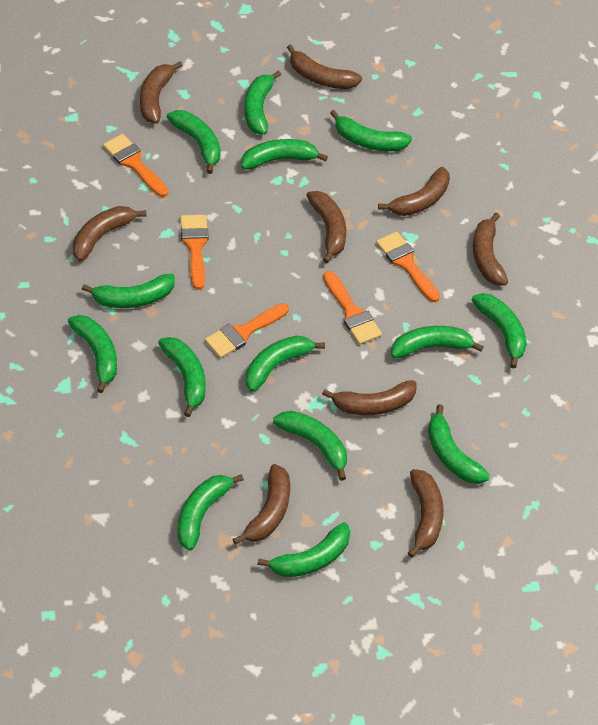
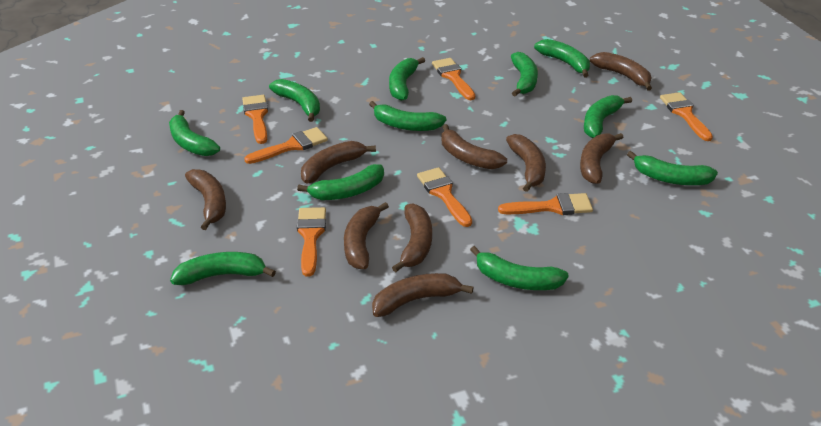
green banana: [68,315,117,393] [82,274,175,308] [158,337,206,417] [167,110,221,174] [177,474,244,551] [241,139,328,170] [244,71,281,135] [246,336,325,392] [257,522,351,577] [273,411,347,481] [330,110,412,151] [391,326,484,358] [428,404,490,484] [472,293,527,369] = 14 -> [169,110,220,156] [170,252,276,285] [269,79,320,122] [297,164,384,200] [369,101,446,131] [389,57,425,101] [470,246,569,290] [511,52,538,97] [534,39,590,77] [584,95,632,138] [627,151,718,185] = 11
orange brush: [103,134,168,197] [180,215,209,290] [205,303,289,358] [323,271,382,344] [376,231,440,302] = 5 -> [242,95,268,144] [244,127,328,164] [297,207,326,277] [417,167,472,227] [432,58,475,100] [498,193,593,215] [660,92,713,141] = 7

